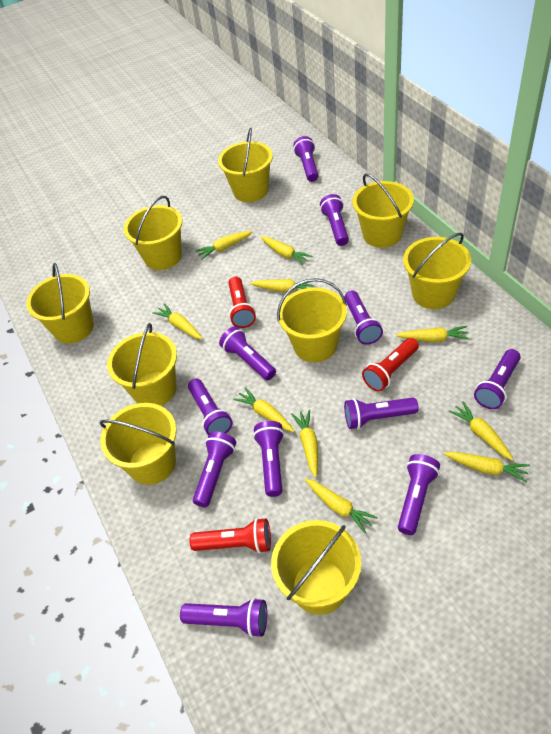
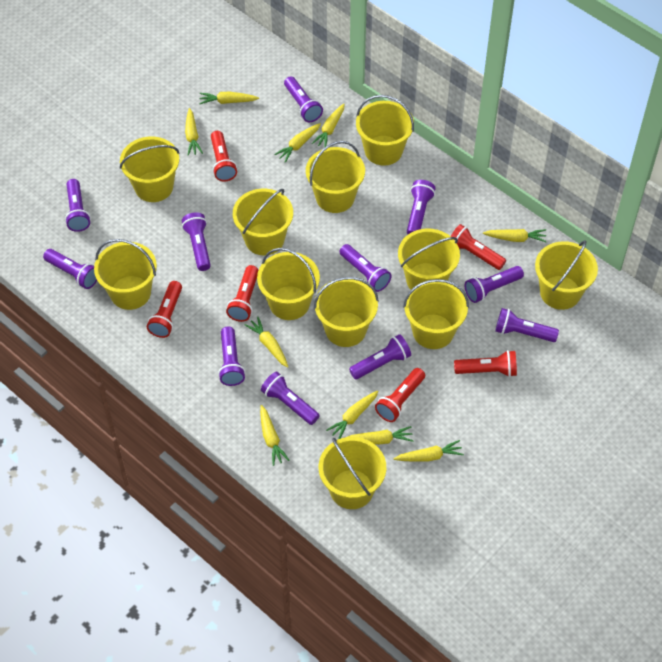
red flashlight: [190,518,271,553] [228,276,256,328] [362,338,419,392] = 3 -> [147,281,182,338] [211,131,237,181] [226,265,259,322] [375,368,425,422] [451,224,506,270] [454,350,517,377] = 6
yellow bucket: [26,263,94,344] [100,403,177,485] [107,323,177,406] [124,196,182,270] [218,128,273,202] [271,520,361,615] [277,278,347,362] [352,174,414,248] [403,233,471,309] = 9 -> [94,239,157,310] [120,137,180,202] [233,189,293,255] [257,248,320,320] [306,141,365,213] [314,277,379,347] [319,437,386,509] [356,95,414,165] [398,229,460,290] [403,279,469,349] [535,240,598,310] = 11

